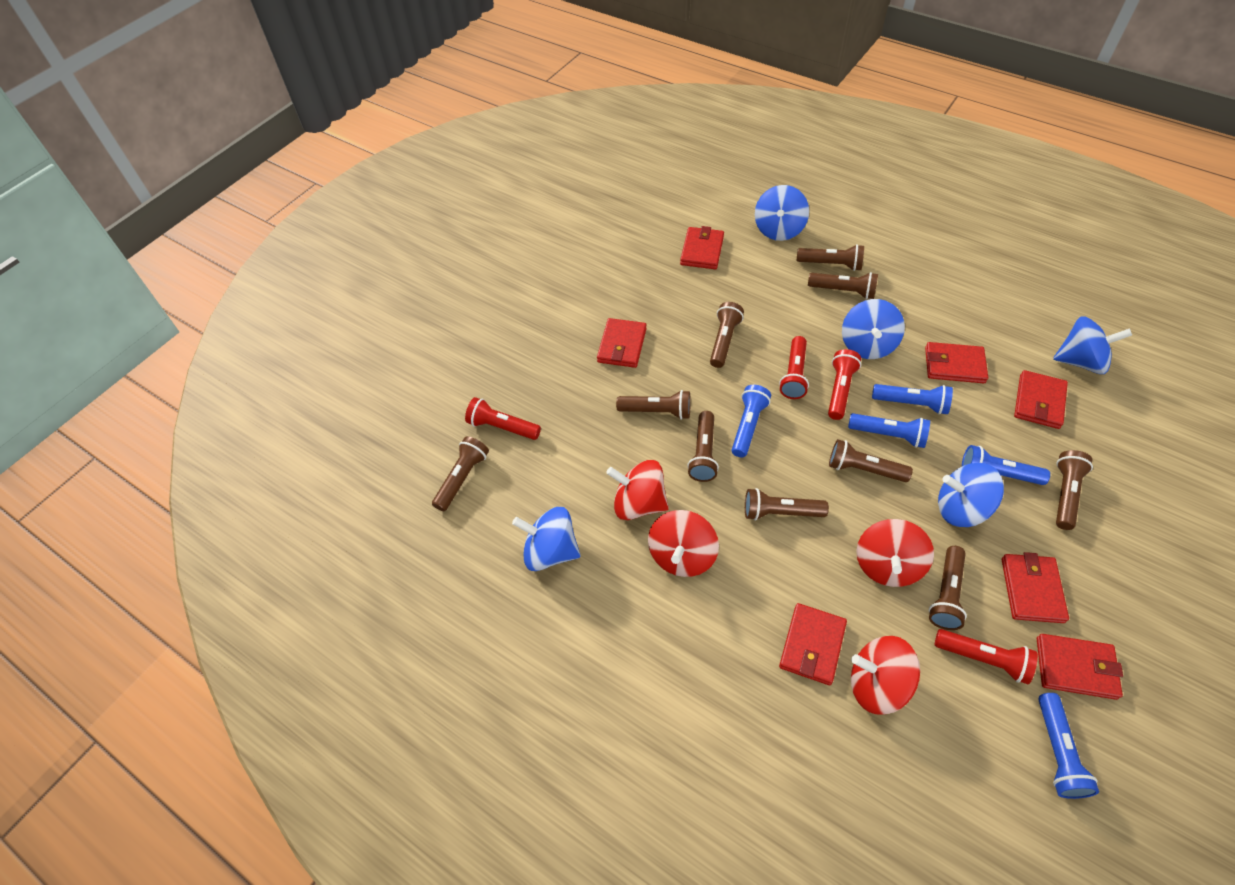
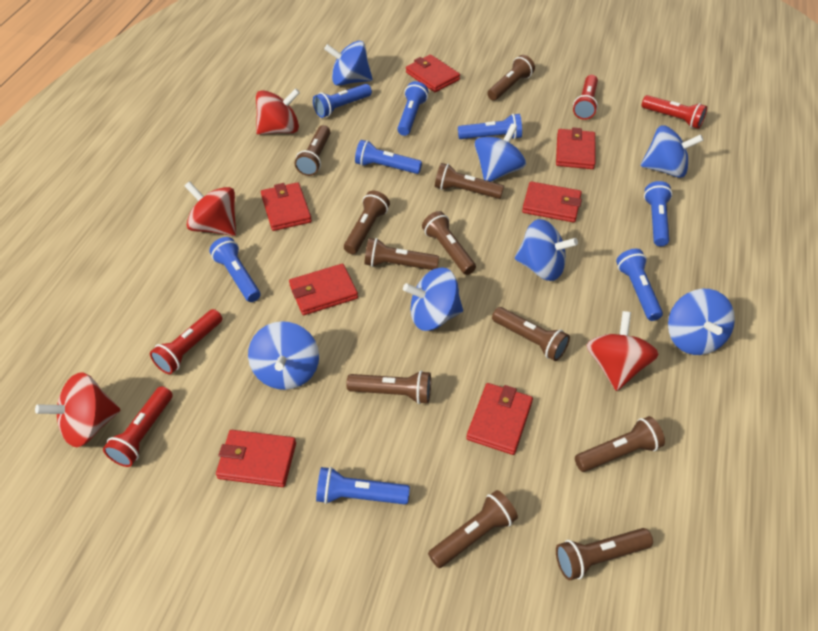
blue flashlight: [732,385,771,457] [848,413,930,448] [872,384,953,415] [962,445,1050,485] [1038,693,1099,799] = 5 -> [209,237,260,302] [313,84,372,118] [316,467,410,504] [355,140,422,174] [397,81,428,136] [458,114,522,139] [616,249,663,321] [644,181,673,246] = 8
blue spinning top: [512,507,580,571] [755,185,809,241] [842,299,905,359] [938,463,1004,527] [1053,316,1132,374] = 5 -> [248,321,319,390] [324,41,373,86] [403,267,463,331] [475,123,526,182] [515,219,578,281] [641,125,703,178] [668,289,735,355] = 7
brown flashlight: [432,436,489,511] [616,390,691,420] [687,411,719,482] [710,302,744,368] [745,488,829,520] [797,244,864,271] [808,272,878,299] [829,439,913,482] [929,546,967,630] [1056,450,1093,530] = 10 -> [295,125,330,176] [344,191,390,254] [346,371,431,404] [365,238,439,270] [422,211,476,275] [428,490,518,568] [435,163,504,199] [487,55,535,101] [492,307,570,361] [556,528,653,581] [575,416,665,472] = 11

